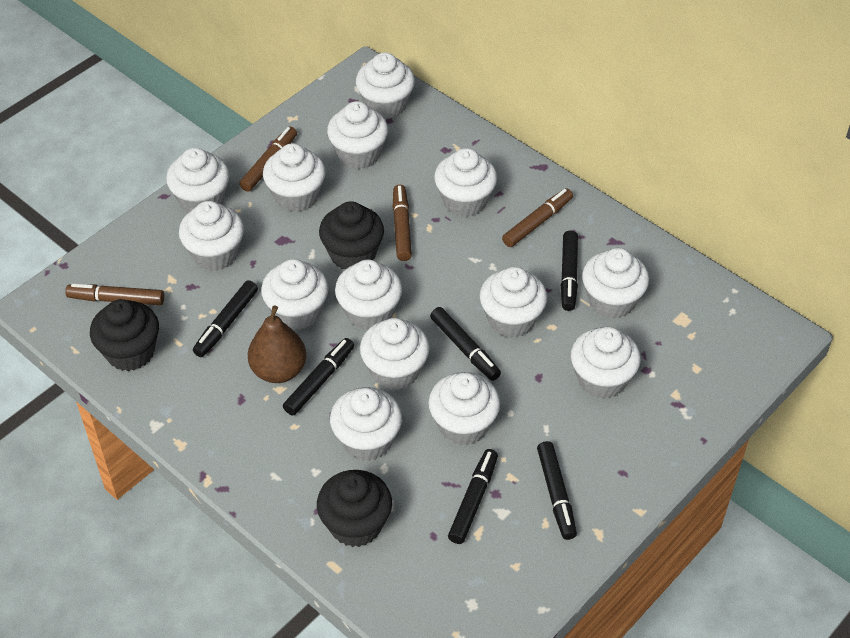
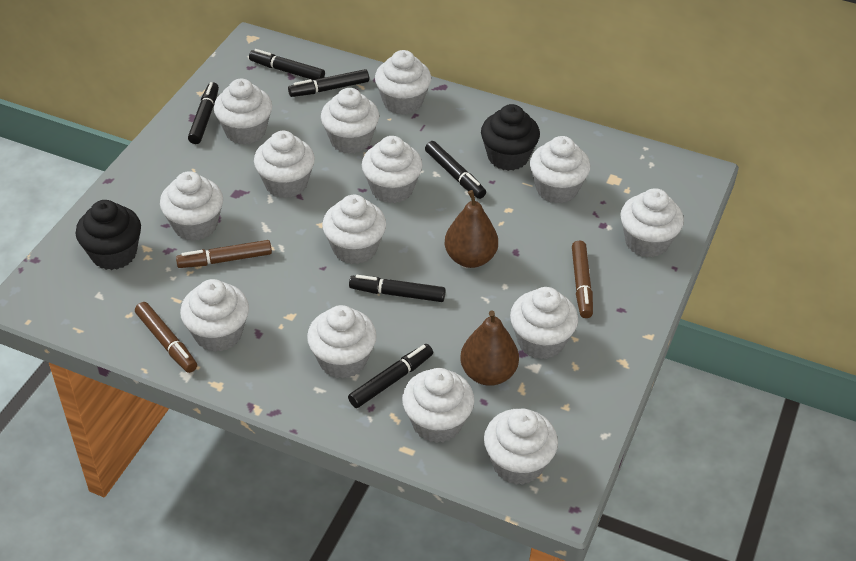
black cupcake: [90,299,159,371] [317,470,392,547] [319,201,384,270] = 3 -> [76,200,141,270] [481,104,540,171] = 2
brown marker: [65,284,164,305] [239,127,297,192] [393,185,412,261] [502,188,573,247] = 4 -> [135,302,197,373] [176,240,272,268] [572,241,593,318] = 3
brown pear: [248,305,307,383] = 1 -> [445,190,498,268] [460,311,519,386] = 2

